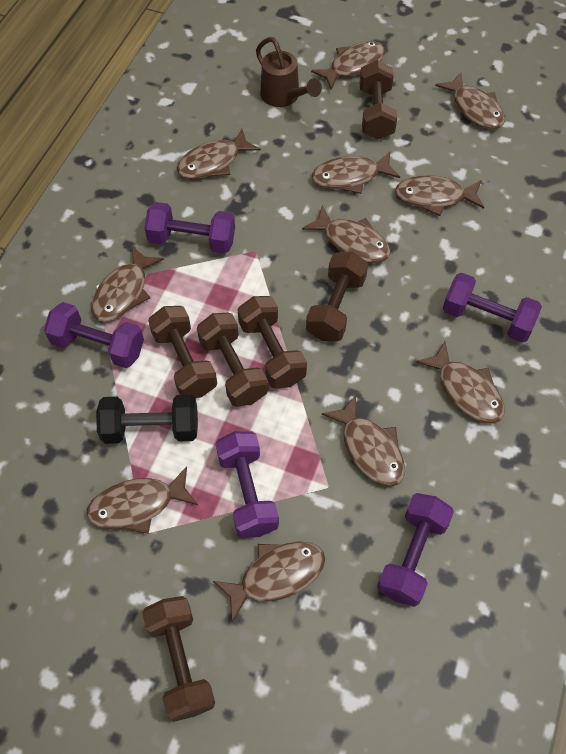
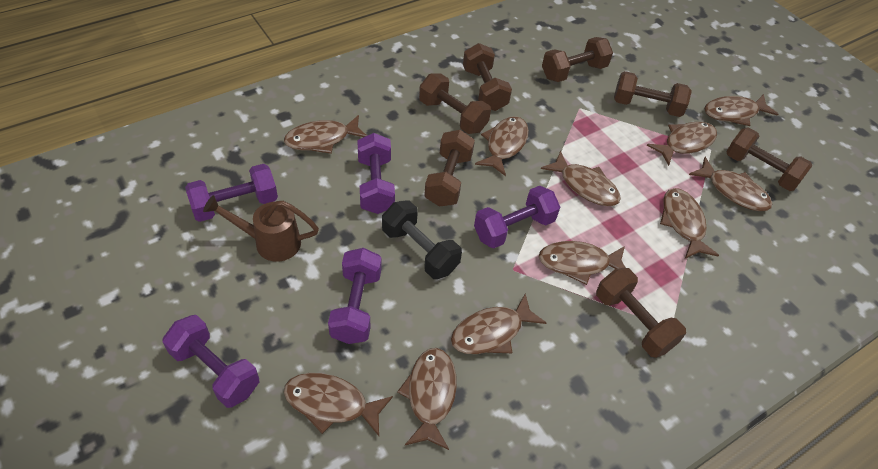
brown dumbbell: [142,596,215,722] [148,306,217,398] [197,313,268,407] [238,296,307,389] [306,252,368,341] [360,60,397,139] = 6 -> [419,73,491,134] [424,130,475,207] [463,43,512,111] [542,37,613,82] [596,268,686,358] [614,71,692,117] [726,127,812,191] = 7

